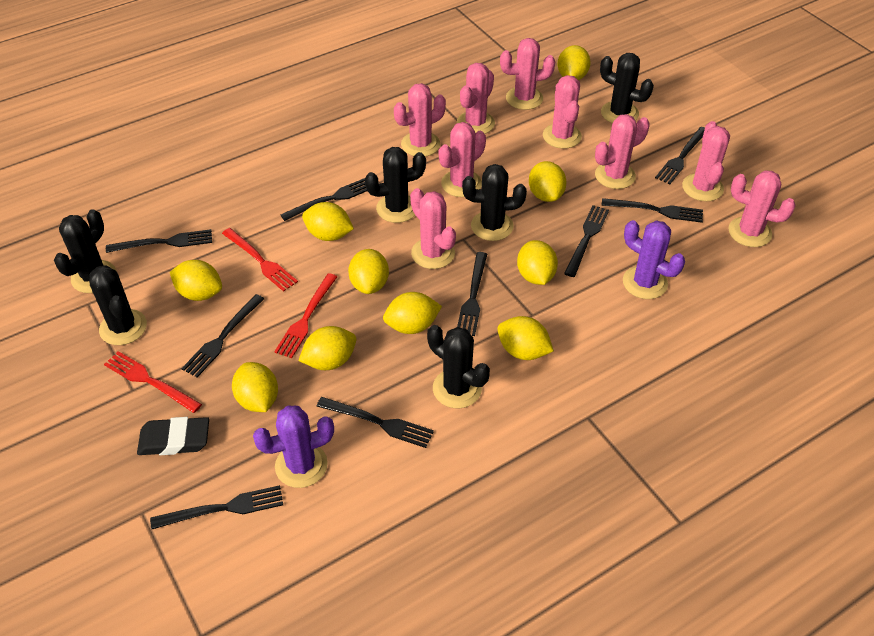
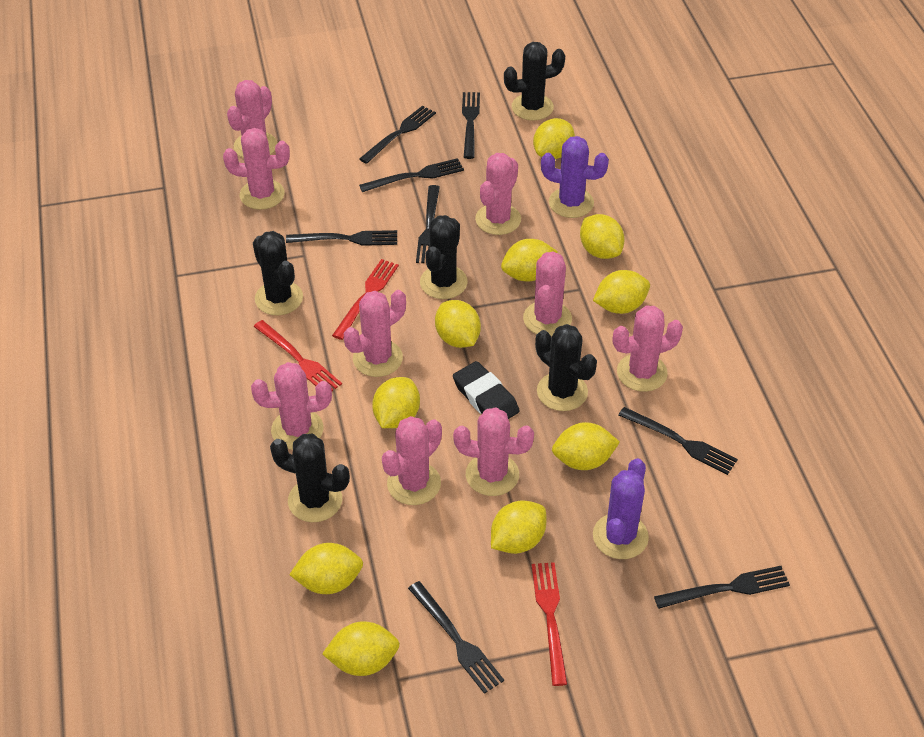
black cactus: [54,209,116,293] [89,265,147,345] [365,147,426,223] [427,325,490,408] [462,164,527,241] [600,53,654,123] = 6 -> [253,231,303,315] [270,434,350,522] [420,215,468,299] [504,42,565,121] [535,324,597,411] = 5
black fork: [106,229,212,253] [150,485,283,529] [181,294,264,378] [281,178,367,221] [317,397,434,448] [457,252,487,336] [564,205,609,277] [601,198,703,223] [655,127,705,184] = 9 -> [286,230,397,246] [359,106,436,164] [359,158,464,192] [408,581,504,694] [416,185,440,263] [462,92,480,159] [618,407,738,475] [654,566,790,609] = 8

